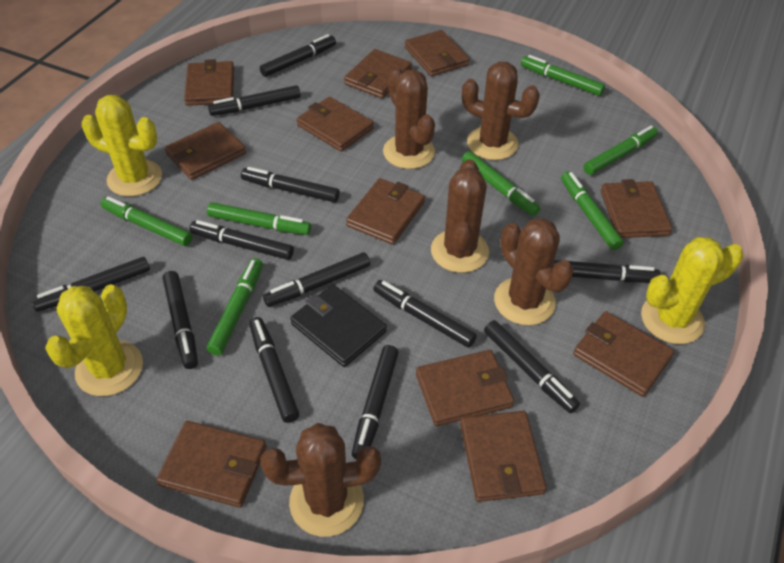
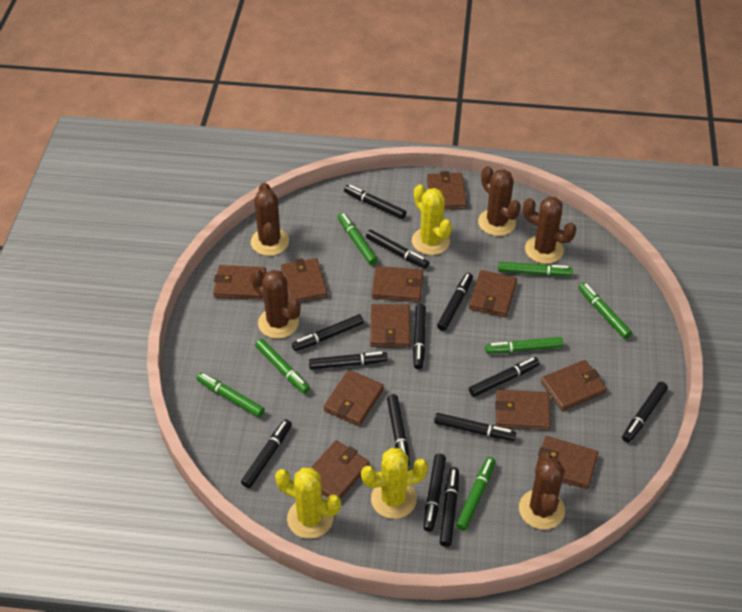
black marker: [31,257,150,312] [163,271,198,369] [190,220,294,260] [208,85,301,116] [241,167,340,203] [249,317,299,423] [260,34,336,77] [263,252,370,307] [352,345,399,459] [373,280,477,348] [484,320,580,413] [553,260,660,282] = 12 -> [241,419,292,488] [292,314,364,351] [309,352,388,370] [344,185,406,219] [366,230,429,269] [387,394,410,466] [413,304,426,369] [423,454,446,532] [434,413,516,441] [437,273,473,331] [440,467,459,547] [469,357,540,397] [622,382,668,443] = 13
black wallet: [290,284,387,367] = 1 -> none = 0

